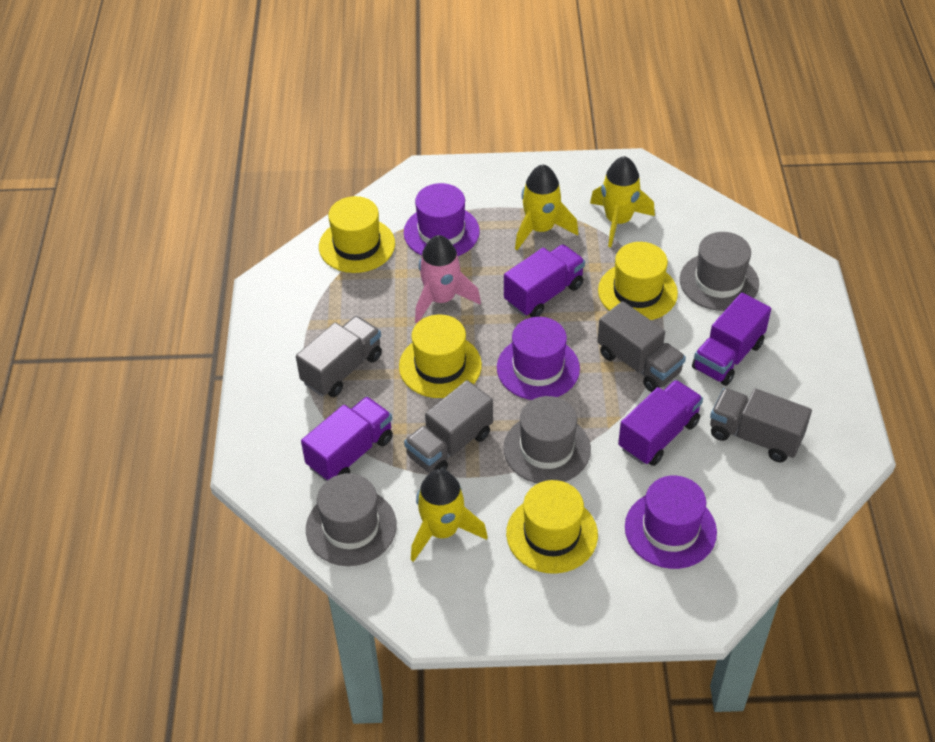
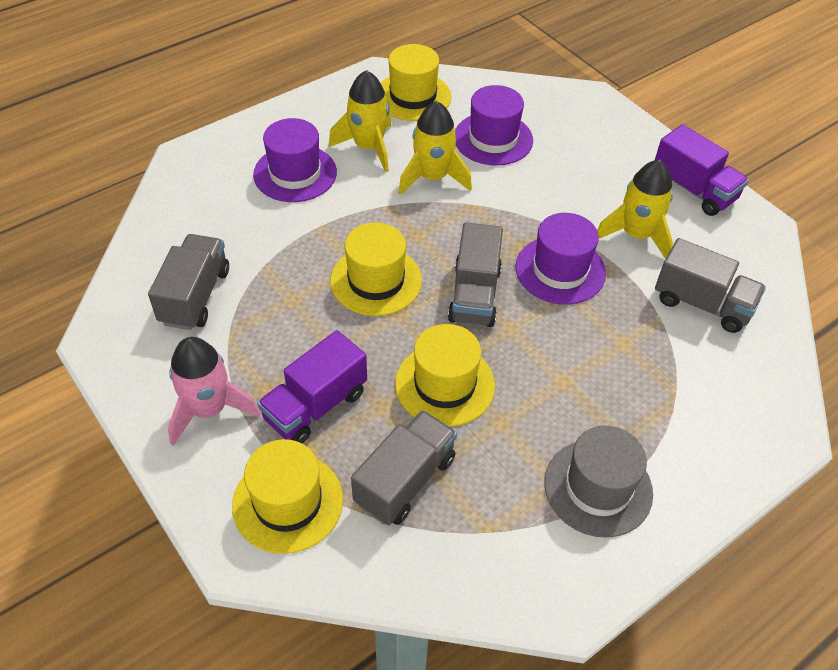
grey hat: [306,473,397,566] [504,396,591,483] [680,232,759,311] = 3 -> [544,425,653,538] = 1
purple truck: [301,397,393,481] [504,244,585,317] [618,380,703,466] [692,293,771,386] = 4 -> [257,330,367,443] [655,124,749,216] = 2

